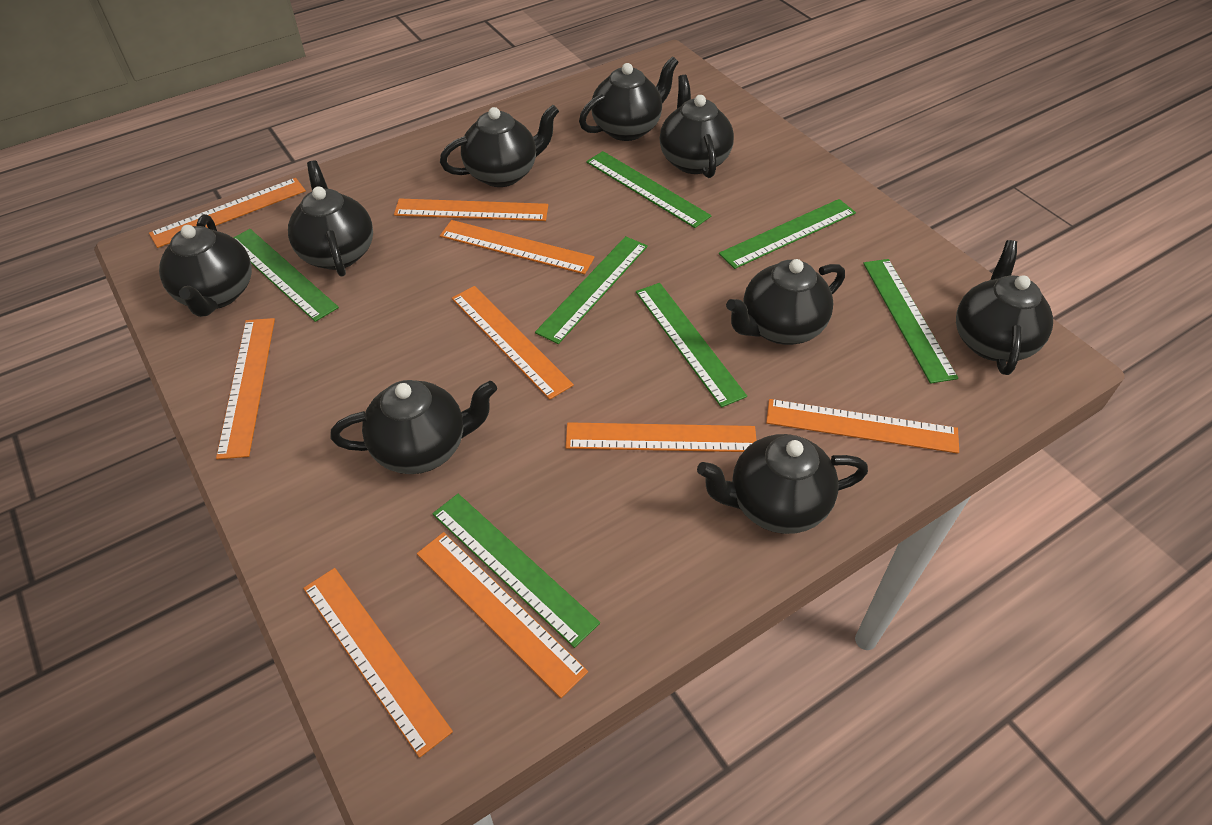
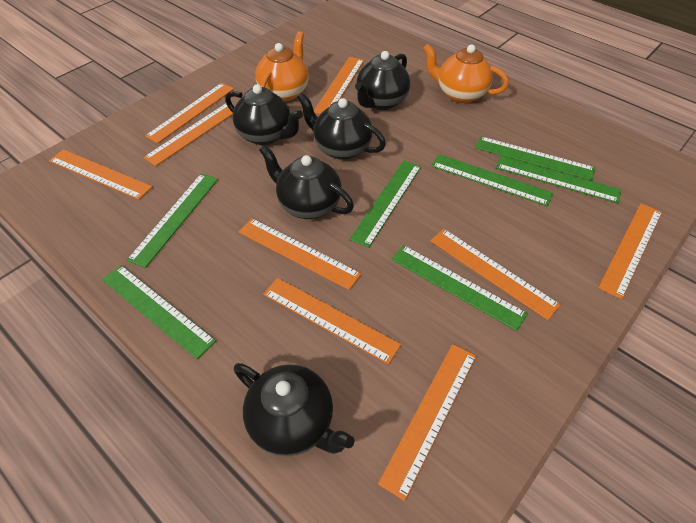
black teapot: [159,214,252,317] [288,161,373,277] [330,380,497,474] [440,105,559,187] [579,57,679,141] [659,75,734,178] [697,434,868,534] [726,259,845,345] [956,240,1053,375] = 9 -> [225,84,303,145] [234,363,355,456] [259,145,354,219] [297,93,386,160] [355,51,410,110] = 5
orange teapot: none = 0 -> [255,31,309,102] [423,44,509,103] = 2

